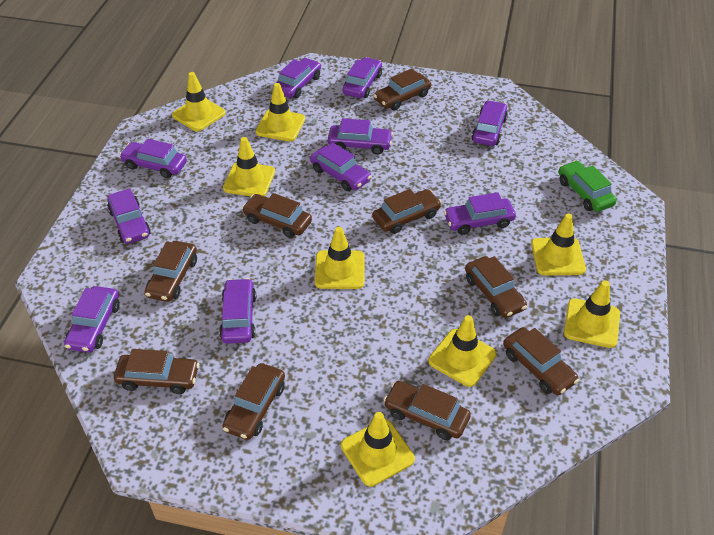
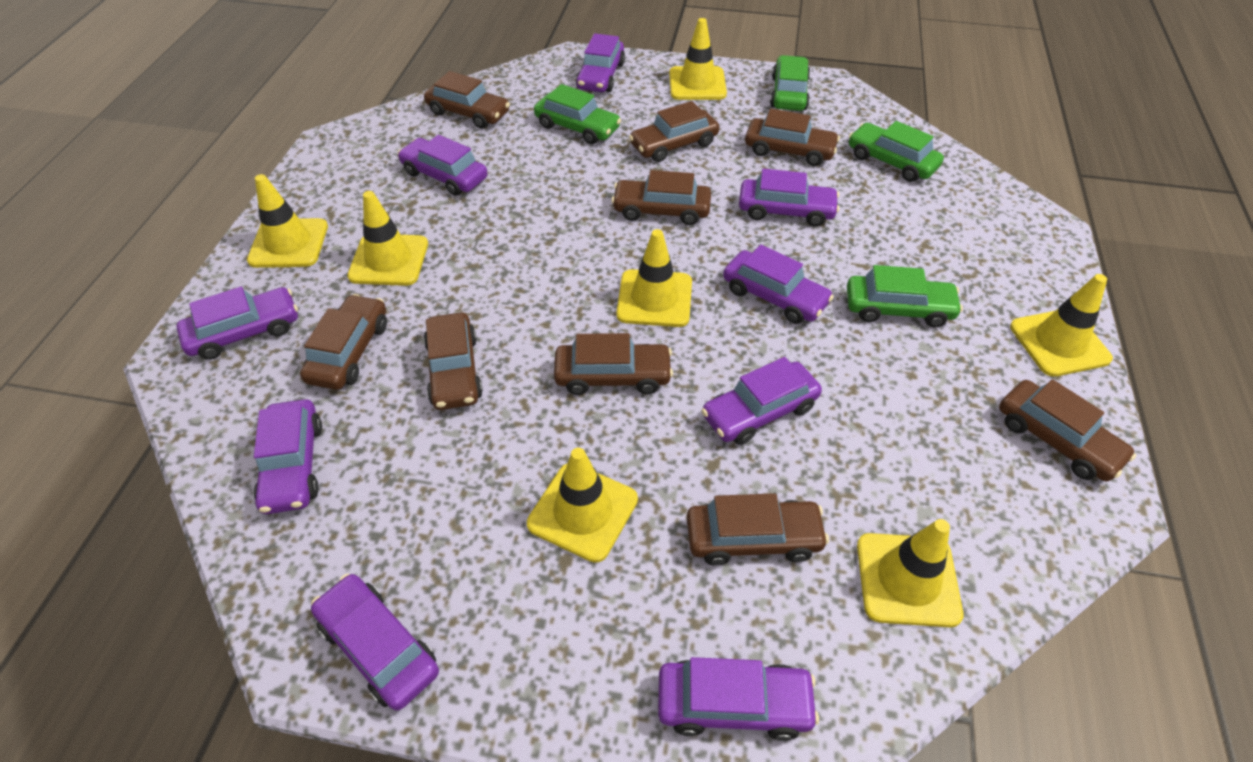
green car: [559,160,617,212] = 1 -> [534,84,621,144] [770,55,810,111] [847,265,963,327] [849,121,944,182] = 4
purple car: [64,286,120,353] [107,188,151,244] [119,139,187,178] [219,278,256,344] [277,58,321,98] [310,143,372,191] [328,118,393,155] [343,57,382,98] [444,192,516,235] [472,100,508,146] = 10 -> [177,287,298,360] [254,399,322,514] [311,574,439,711] [397,135,487,196] [576,33,625,92] [658,657,819,741] [701,357,822,445] [723,245,834,324] [739,169,839,226] = 9
yellow traffic cone: [172,72,226,132] [223,137,275,196] [256,83,305,142] [315,227,364,289] [341,412,415,487] [428,315,496,387] [531,214,586,276] [564,281,620,348] = 8 -> [247,174,328,268] [347,191,428,286] [527,448,638,563] [616,229,692,327] [669,18,727,100] [857,519,963,627] [1010,274,1113,377] = 7

